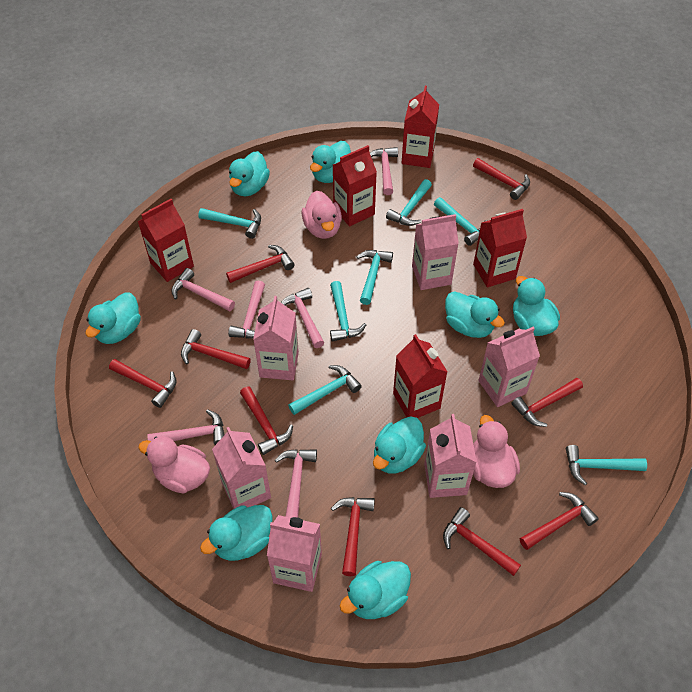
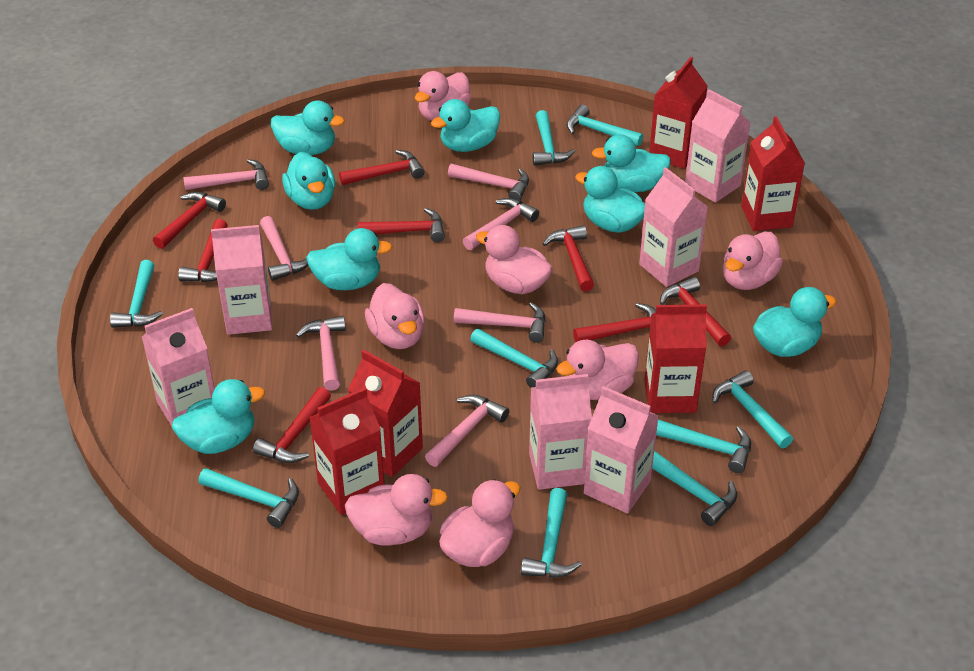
pink duck: [138,437,210,493] [302,191,342,239] [473,415,520,488] = 3 -> [345,474,448,546] [365,283,425,349] [415,71,471,121] [439,479,521,567] [476,225,553,294] [557,340,639,400] [723,232,783,290] = 7
pink hammer: [147,409,225,445] [171,268,235,312] [228,281,265,338] [275,449,317,518] [281,288,324,348] [370,147,398,195] = 6 -> [183,159,269,190] [260,216,308,281] [296,316,346,391] [425,395,509,467] [448,164,529,200] [454,302,546,343] [463,198,539,250] = 7
red hammer: [109,359,177,408] [181,329,251,369] [226,245,295,283] [240,386,293,455] [331,497,375,576] [443,507,521,576] [473,158,530,200] [511,378,583,427] [520,492,599,550] = 9 -> [153,192,226,249] [178,219,228,282] [253,387,331,463] [339,150,425,185] [358,208,445,242] [543,225,594,291] [573,303,656,342] [660,277,731,346] = 8
turquoise hammer: [198,208,261,239] [288,365,362,415] [330,281,366,342] [356,250,393,305] [386,179,432,226] [434,197,487,246] [566,445,647,485] = 7 -> [110,260,163,328] [199,468,299,528] [470,329,558,388] [521,488,582,578] [533,110,575,166] [566,104,643,146] [652,451,737,526] [656,419,751,473] [713,370,793,448] = 9

